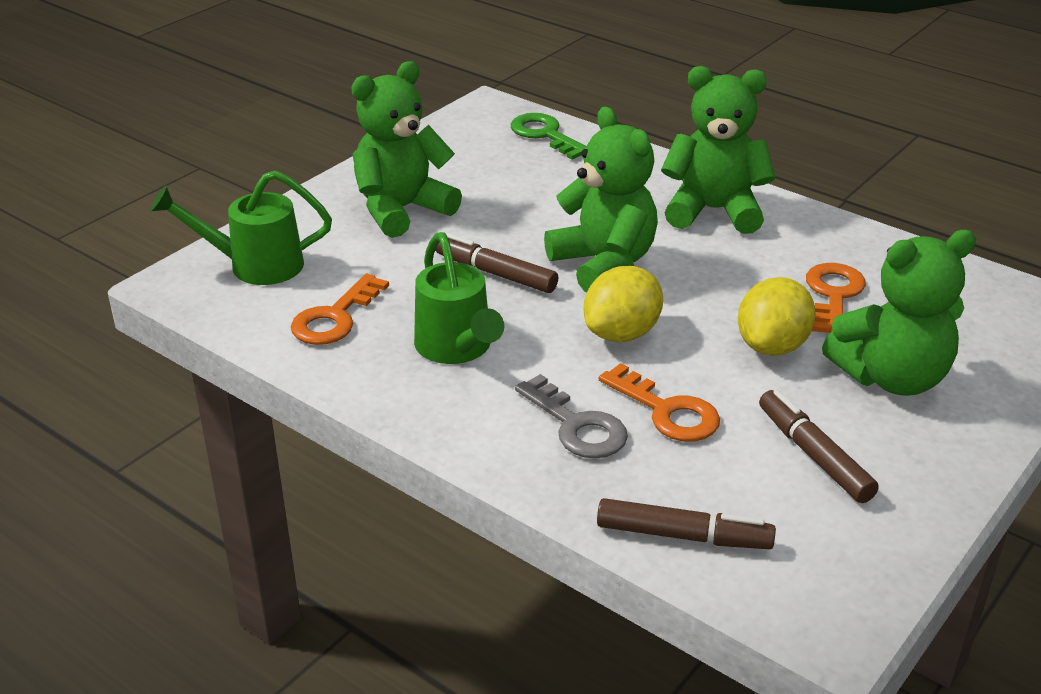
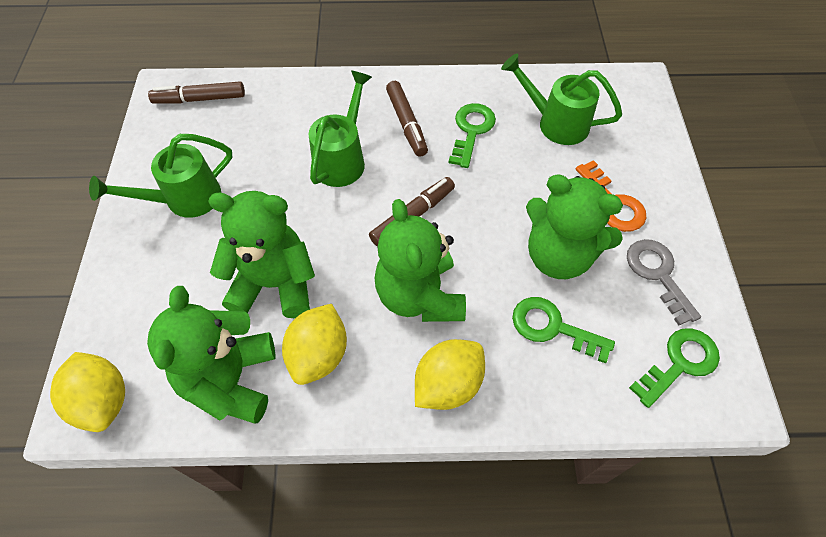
green key: [511,113,587,159] = 1 -> [449,103,496,168] [512,297,615,363] [629,328,720,408] = 3
green watering can: [150,170,332,285] [414,232,504,364] = 2 -> [89,134,232,218] [309,71,372,187] [501,54,622,145] = 3
orange key: [291,274,389,345] [599,363,720,442] [806,263,866,333] = 3 -> [576,160,646,232] = 1
yellow lemon: [584,266,663,342] [738,277,816,356] = 2 -> [50,352,125,432] [282,304,347,385] [415,339,485,410] = 3

